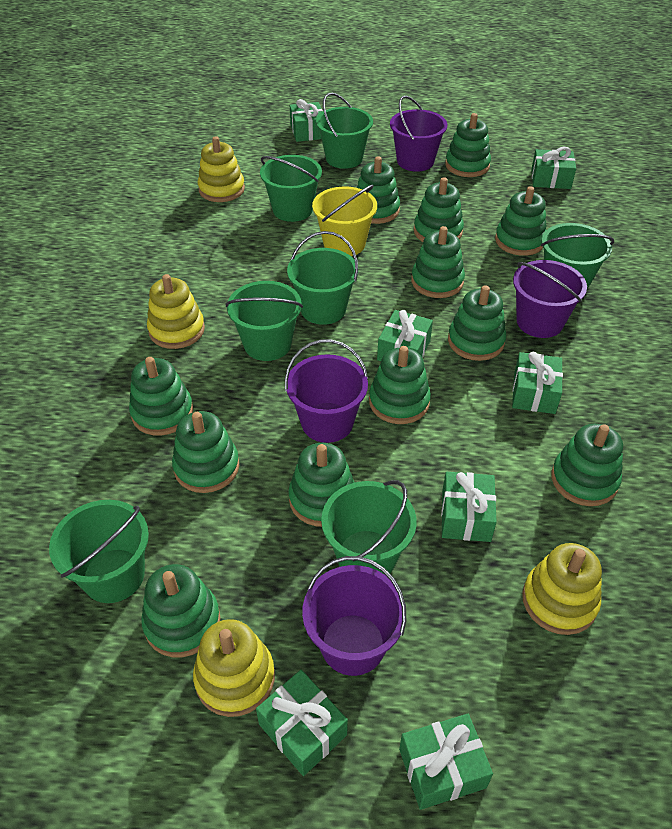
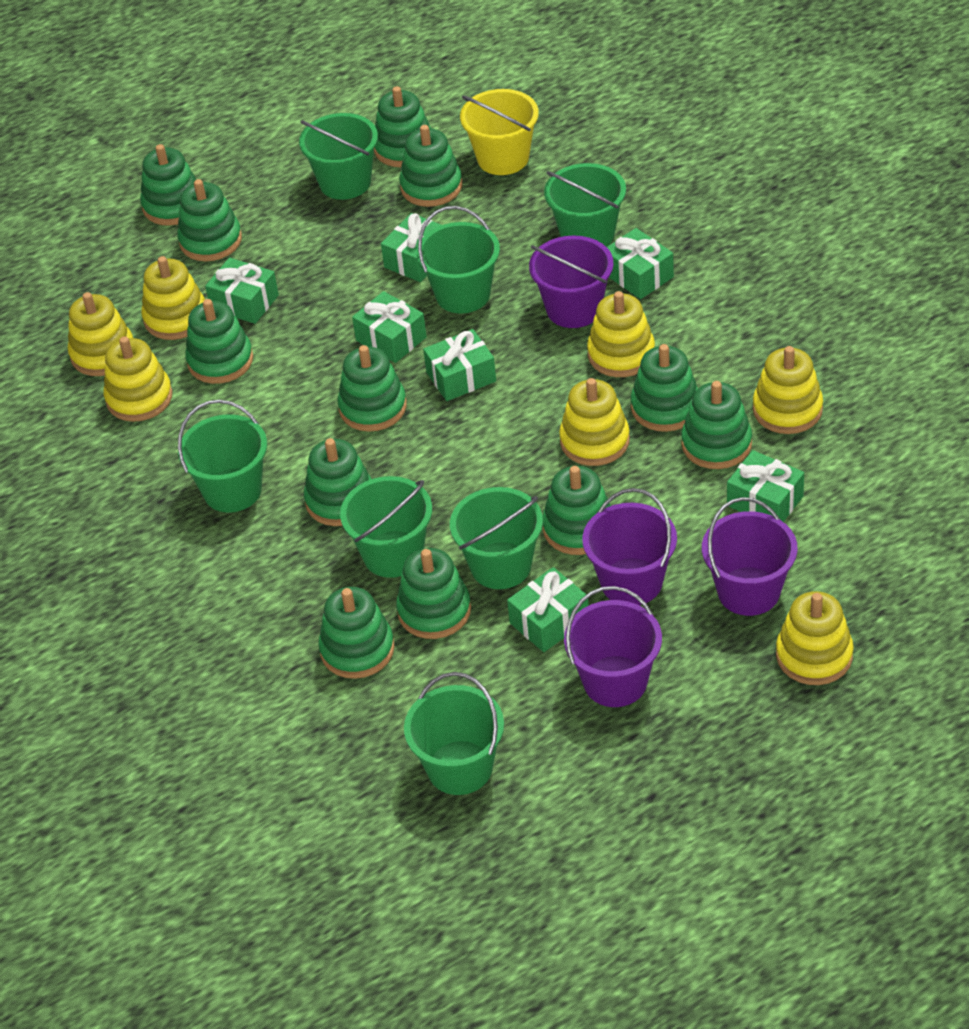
yellow stacking toy: [147,274,205,349] [193,619,275,717] [198,136,245,202] [522,543,602,635] = 4 -> [68,292,133,376] [104,336,172,422] [141,256,205,340] [559,378,630,466] [587,291,655,377] [753,346,823,434] [776,591,854,685] = 7

